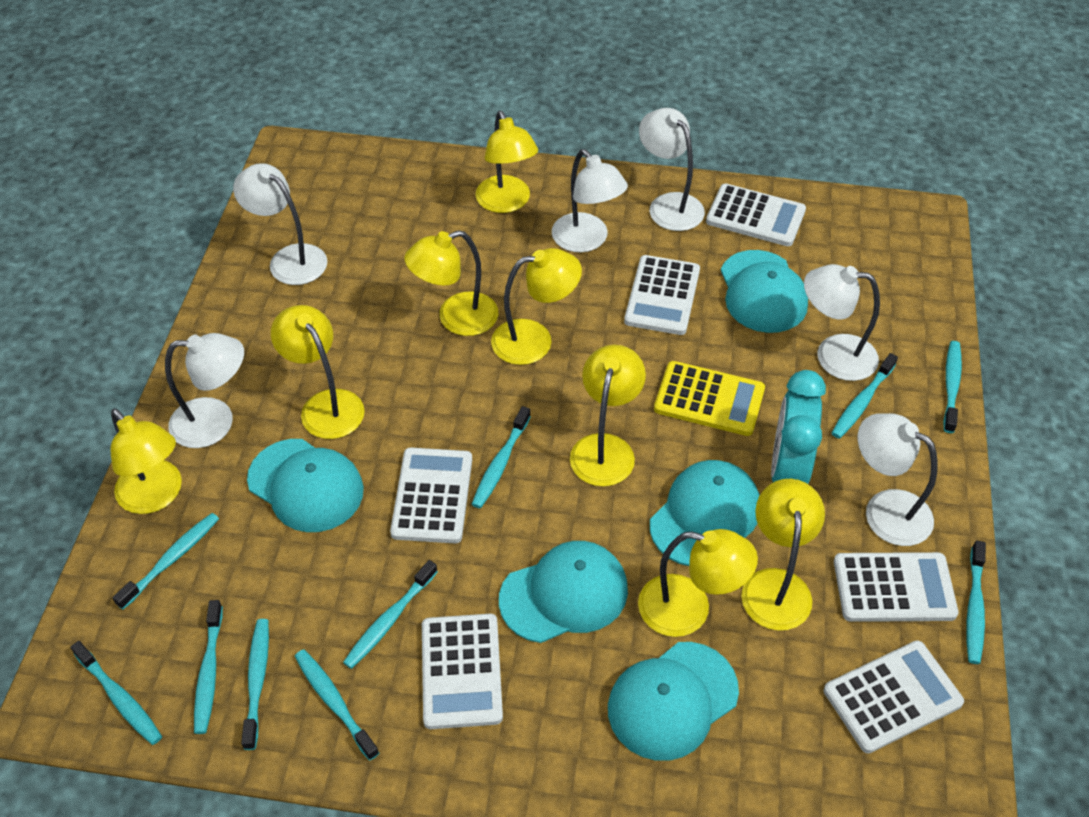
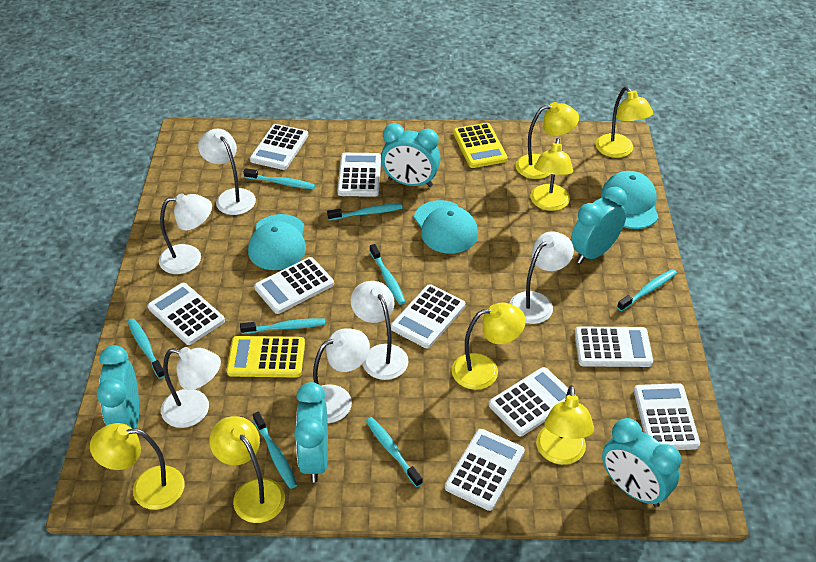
turquoise cap: [247,439,364,532] [499,541,628,643] [608,642,739,761] [650,460,760,566] [721,250,808,333] = 5 -> [248,214,306,270] [414,200,478,254] [601,171,659,229] = 3
turquoise clock: [771,370,826,484] = 1 -> [97,345,139,429] [294,382,328,482] [381,123,441,187] [571,187,627,264] [602,418,681,508] = 5
turquoise toothbrush: [70,641,162,745] [112,513,219,610] [194,600,223,734] [241,619,269,750] [295,649,379,760] [343,560,438,669] [472,406,531,508] [832,353,898,439] [943,341,962,433] [966,540,986,664] = 10 -> [128,318,165,379] [240,318,325,334] [244,168,315,189] [253,412,297,489] [327,204,403,221] [366,417,423,487] [370,244,406,305] [617,269,677,311] = 8
white calculator: [390,448,472,543] [422,614,503,729] [624,255,700,335] [706,184,806,246] [824,640,964,754] [834,552,959,622] = 6 -> [148,283,225,345] [250,124,308,170] [254,257,334,314] [337,153,381,197] [391,284,466,348] [445,429,525,511] [489,367,575,436] [575,327,653,367] [634,383,700,450] = 9
yellow calculator: [654,361,765,436] = 1 -> [227,336,305,378] [453,123,508,168] = 2
yellow lamp: [110,409,182,514] [271,305,365,439] [404,230,498,336] [475,111,538,213] [491,248,582,365] [570,345,646,487] [638,529,758,637] [741,479,825,631] = 8 -> [90,423,185,510] [210,416,285,523] [452,303,526,390] [516,102,579,179] [530,138,573,211] [536,385,594,465] [596,87,653,158] = 7

